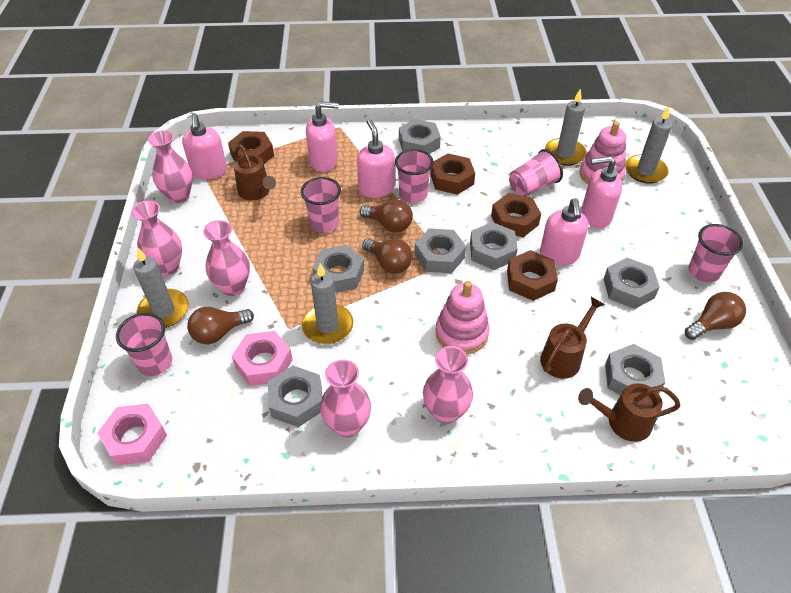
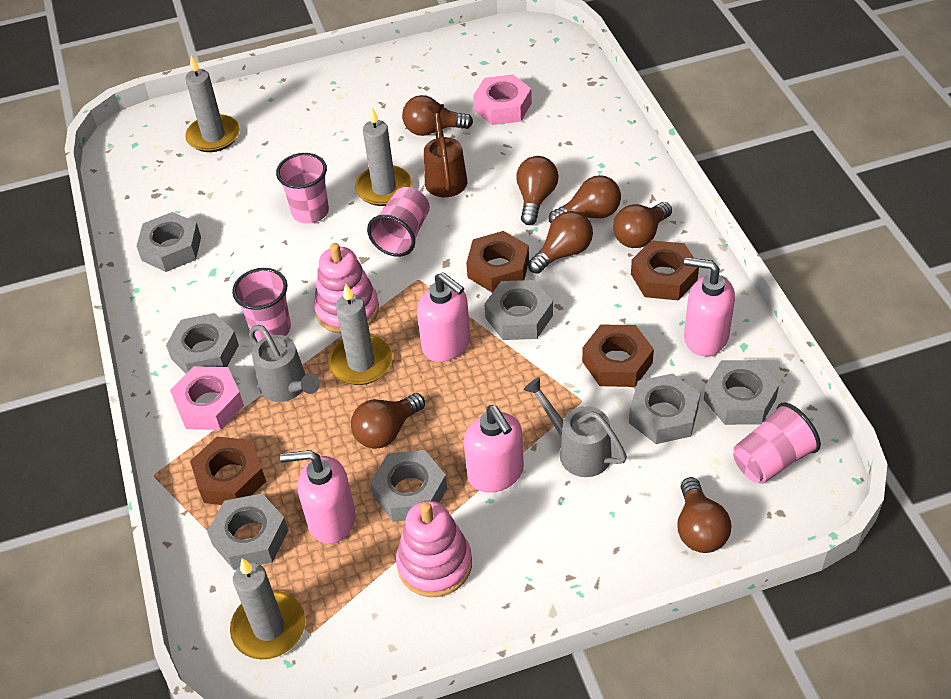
brown light bulb: [187,307,254,344] [360,199,413,232] [362,238,413,274] [685,292,746,340] = 4 -> [351,393,425,449] [402,95,473,136] [516,156,559,225] [528,211,593,274] [549,175,621,223] [613,202,672,248] [677,477,731,553] = 7
brown watering can: [234,145,276,201] [540,297,605,379] [578,383,681,442] = 3 -> [424,104,467,197] = 1
grey watering can: none = 0 -> [249,325,320,402] [524,377,627,477] = 2
pink cup: [116,313,172,376] [301,177,341,233] [395,149,434,203] [509,149,563,196] [688,224,743,282] = 5 -> [232,268,291,341] [276,153,329,224] [367,187,430,257] [733,403,821,484] = 4
pink soap dispenser: [182,113,227,180] [306,101,338,172] [357,119,395,198] [540,198,589,266] [581,156,622,228] = 5 -> [280,450,355,544] [417,272,470,362] [464,405,524,493] [684,257,735,356] = 4
pink vase: [131,200,182,276] [148,130,193,203] [203,220,250,296] [320,360,371,437] [423,346,473,424] = 5 -> none = 0

